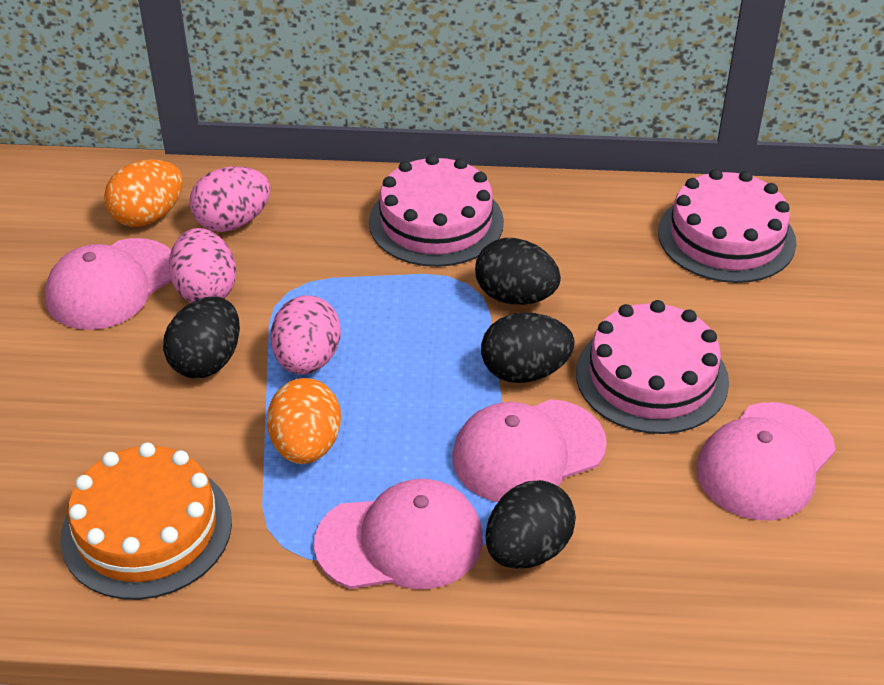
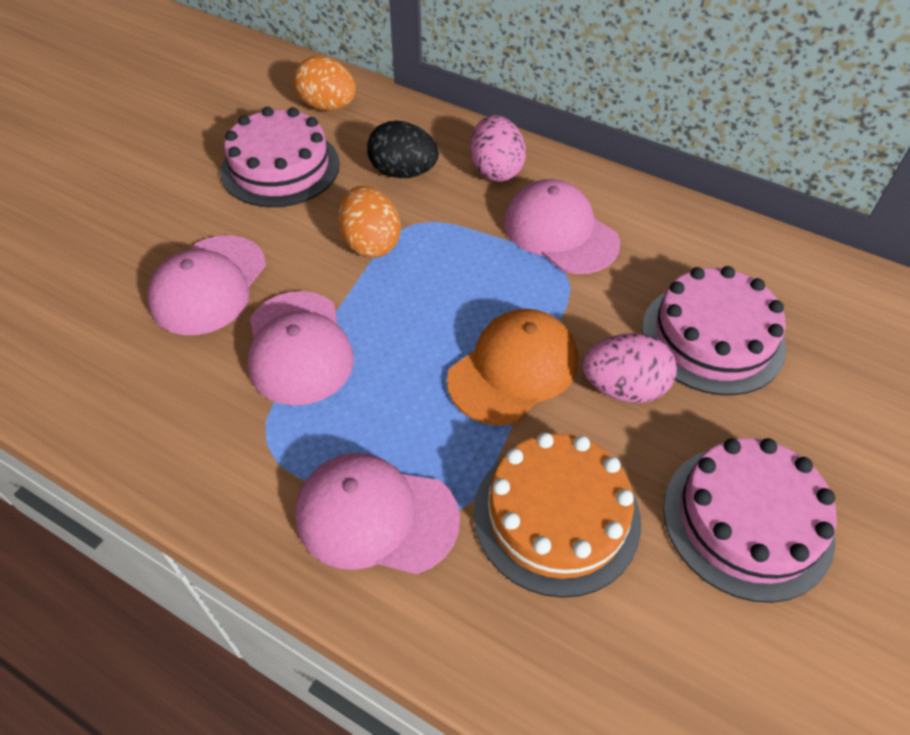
black egg: [163,297,240,378] [475,238,561,305] [481,313,574,383] [485,480,576,569] = 4 -> [367,121,439,178] = 1
orange cap: none = 0 -> [447,309,578,426] = 1
pink egg: [169,228,236,303] [190,166,271,232] [271,295,341,374] = 3 -> [470,115,526,181] [583,333,677,403] = 2

